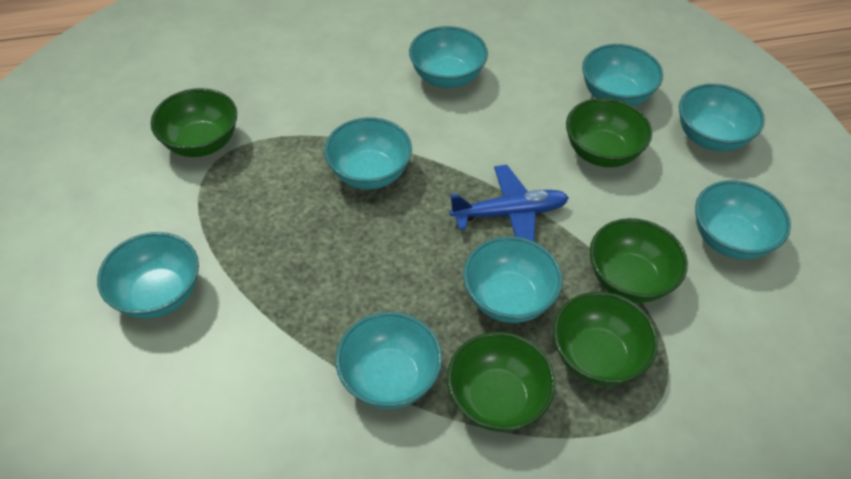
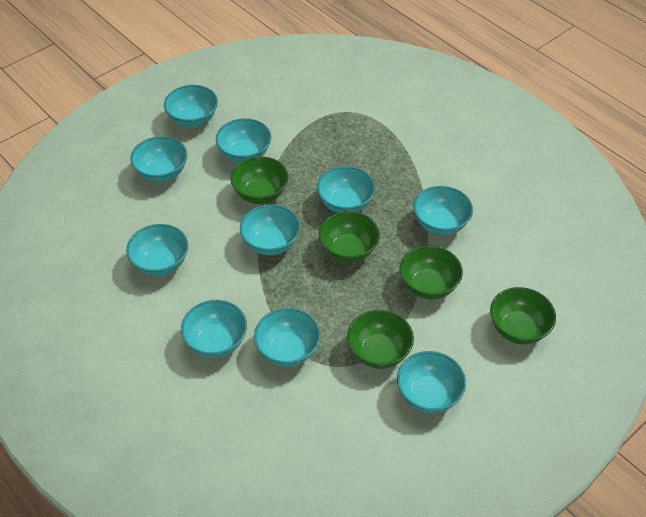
blue plane: [450,165,569,241] = 1 -> none = 0
turquoise bowl: [97,232,199,319] [324,117,412,189] [336,312,442,409] [409,26,488,88] [463,236,562,323] [582,44,663,106] [679,84,765,151] [695,180,791,260] = 8 -> [126,224,189,276] [130,136,187,182] [164,85,218,127] [181,300,247,358] [216,118,271,163] [240,204,300,255] [254,308,321,367] [317,166,375,213] [397,351,466,413] [413,186,473,235] = 10

